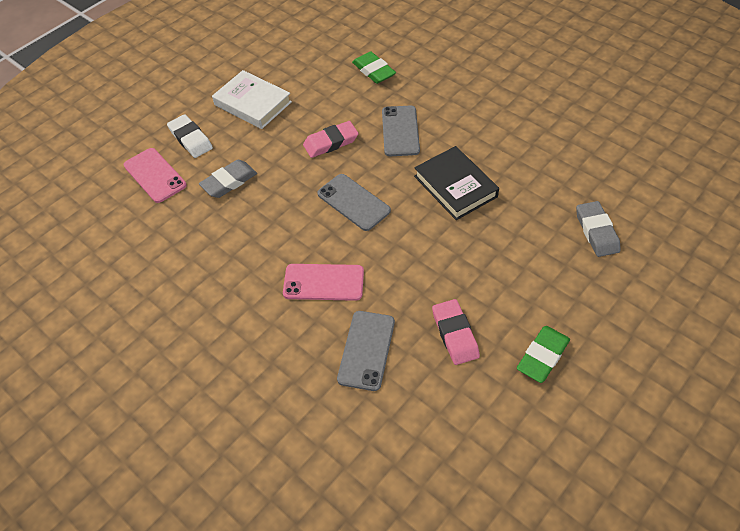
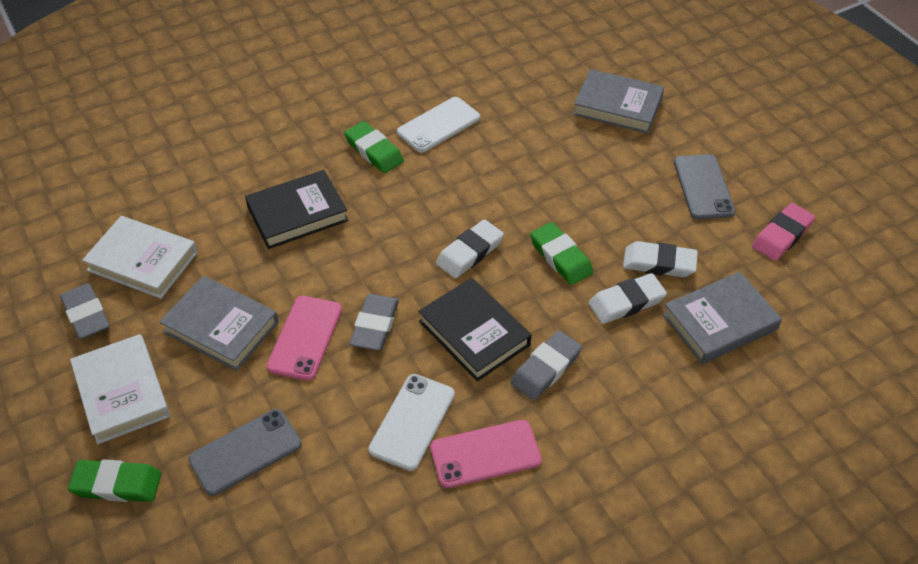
black book: [414,146,499,220] = 1 -> [245,170,349,249] [418,278,531,381] = 2
green eraser: [352,51,396,84] [517,326,570,383] = 2 -> [68,460,161,502] [344,121,404,173] [530,222,593,285] = 3
grey book: none = 0 -> [159,276,279,371] [573,69,664,134] [662,272,782,364] = 3
grey eraser: [199,160,257,198] [576,201,621,257] = 2 -> [60,283,110,339] [349,294,399,351] [510,330,582,401] = 3
grey phone: [317,174,391,231] [337,311,395,391] [382,105,420,156] = 3 -> [188,409,302,496] [674,154,735,220] = 2
pink eraser: [303,121,359,158] [432,299,480,365] = 2 -> [752,203,815,261] = 1
white book: [212,70,292,129] = 1 -> [70,334,170,444] [82,216,198,299] = 2
white eraser: [167,114,213,158] = 1 -> [436,219,504,279] [589,273,667,324] [623,241,698,277] = 3
white phone: none = 0 -> [368,374,455,471] [397,97,480,153] = 2

